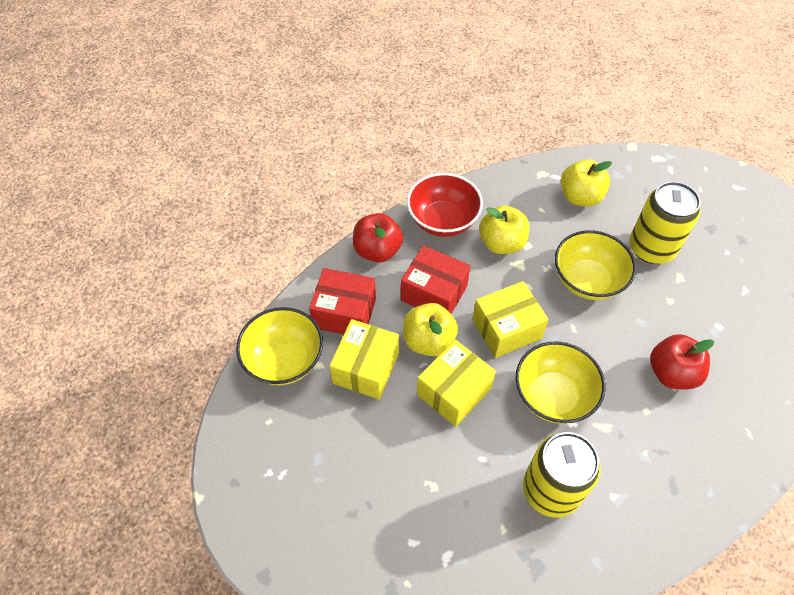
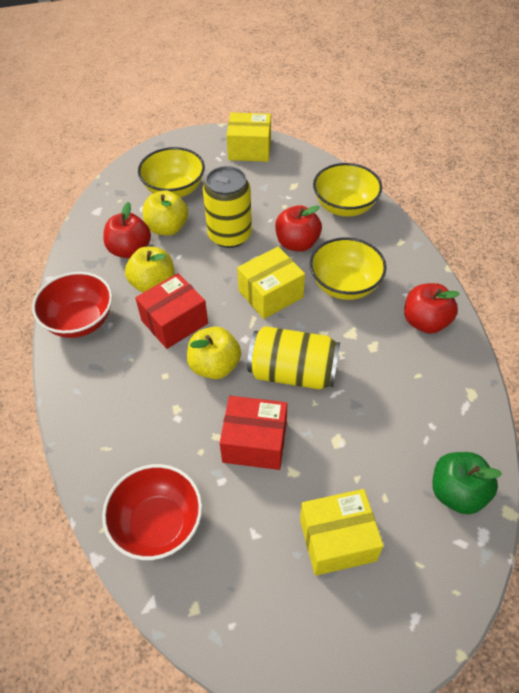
green apple: none = 0 -> [433,452,502,515] = 1
red apple: [353,213,403,262] [650,334,714,389] = 2 -> [103,202,151,258] [275,205,322,251] [404,283,460,334] = 3
red bowl: [407,173,483,237] = 1 -> [32,272,112,338] [102,464,202,560] = 2

